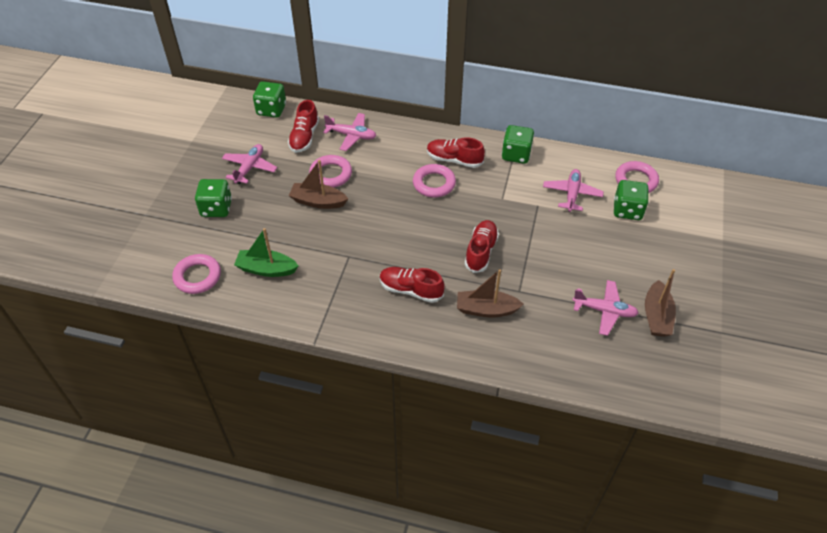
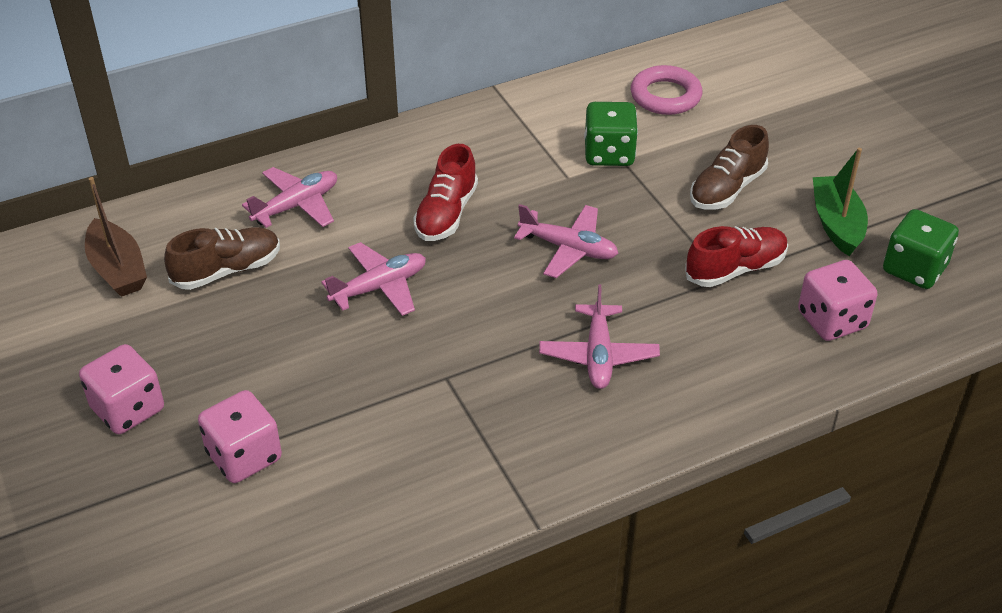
brown boat: [289,160,348,209] [457,269,524,317] [645,269,676,337] = 3 -> [85,177,147,297] = 1
brown shoe: none = 0 -> [164,227,280,290] [690,125,769,210] = 2
green dice: [195,179,232,217] [253,81,286,118] [502,125,534,164] [614,180,649,220] = 4 -> [584,102,638,166] [883,209,959,289] = 2
pink dice: none = 0 -> [79,344,164,434] [198,390,282,483] [798,260,877,341] = 3
pink ring: [172,254,221,294] [309,155,352,187] [413,164,456,197] [615,161,659,193] = 4 -> [631,65,702,115] = 1
red shoe: [288,100,319,153] [380,267,445,303] [427,137,485,168] [465,220,499,273] = 4 -> [413,144,478,241] [685,226,788,287] = 2

